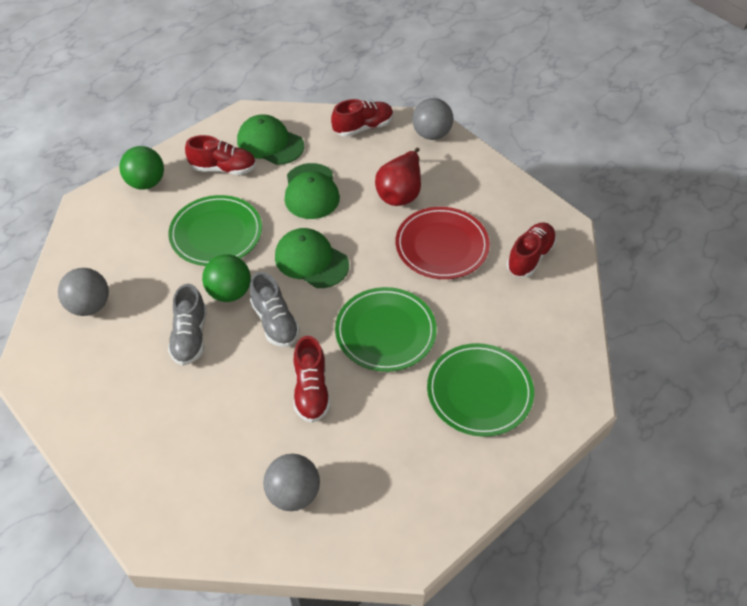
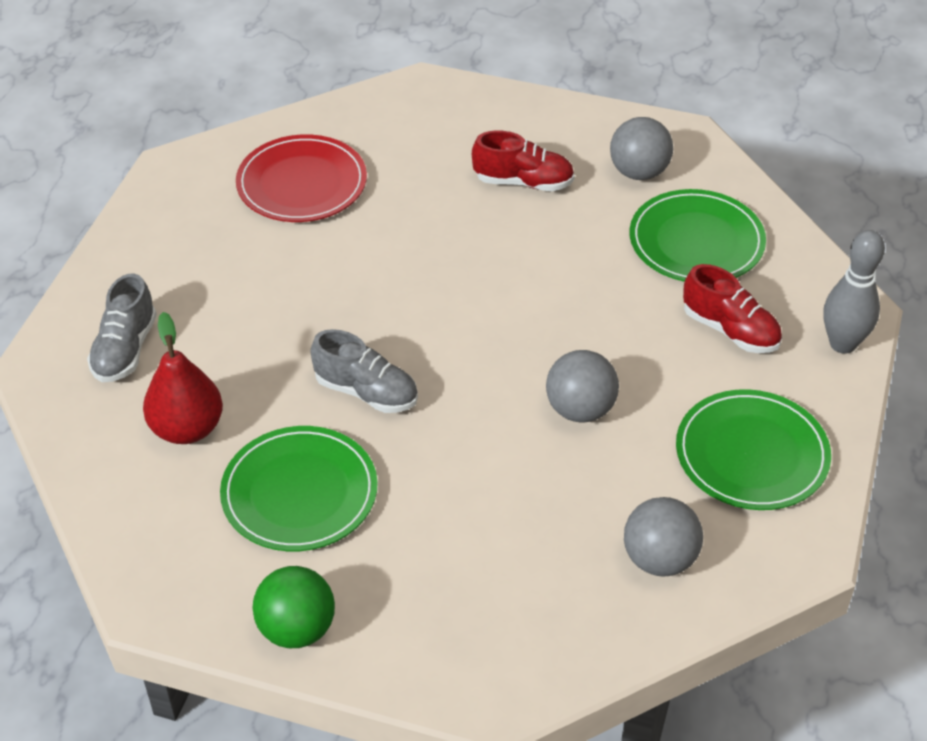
green ball: [119,146,164,190] [202,254,251,302] = 2 -> [253,566,335,648] = 1
green cap: [237,114,304,165] [275,228,349,288] [285,163,340,219] = 3 -> none = 0
grey bowling pin: none = 0 -> [823,230,885,354] = 1
red shoe: [185,135,256,175] [293,336,331,423] [331,99,393,137] [507,222,557,277] = 4 -> [472,130,575,191] [683,264,782,353] = 2

